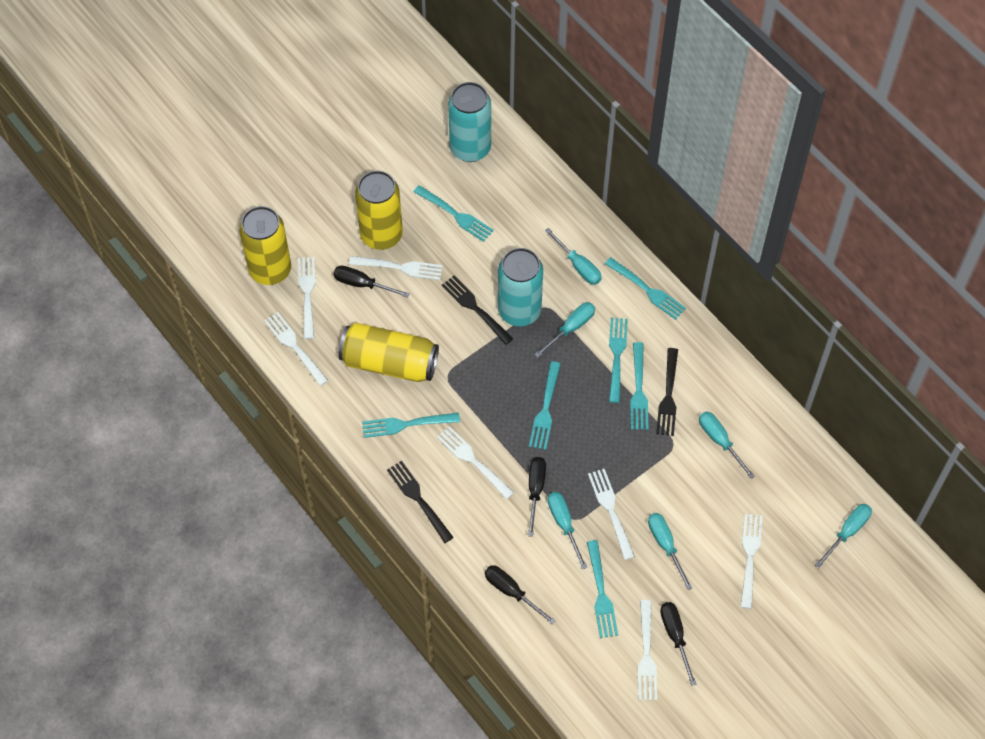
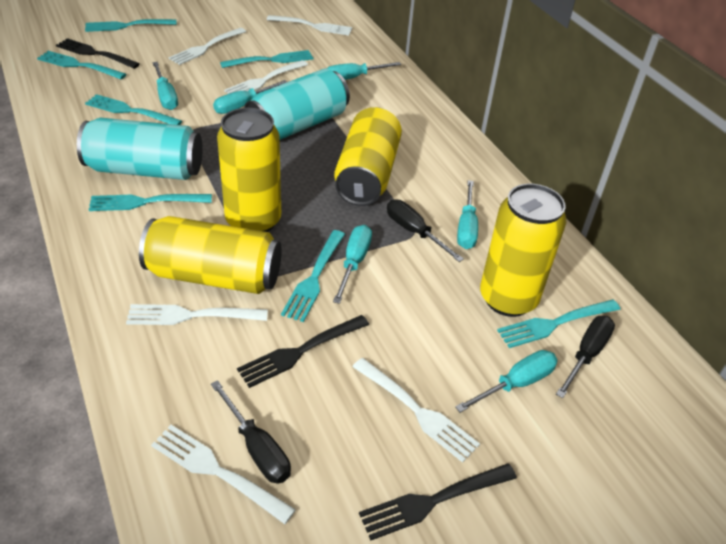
black screwdriver: [333,265,410,297] [485,565,556,625] [528,457,546,537] [660,602,697,686] = 4 -> [211,380,291,484] [387,199,464,262] [556,316,615,398] = 3
white fork: [264,312,329,386] [298,257,316,339] [349,256,443,280] [437,426,514,499] [588,469,635,560] [638,600,657,700] [740,513,763,609] = 7 -> [126,304,268,325] [151,425,296,524] [168,28,246,65] [224,60,308,94] [267,15,352,35] [353,358,480,463] = 6
yellow can: [239,206,291,285] [338,323,439,382] [355,171,403,250] = 3 -> [139,216,282,294] [217,108,281,232] [334,107,402,206] [480,184,566,317] = 4

